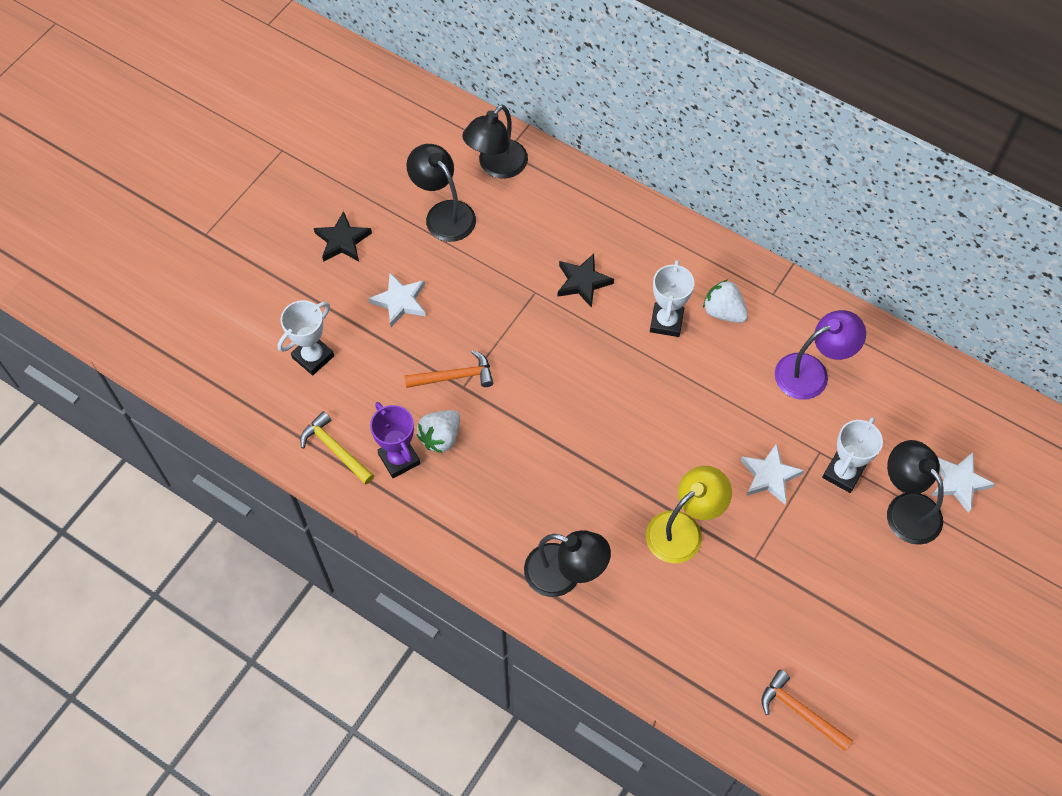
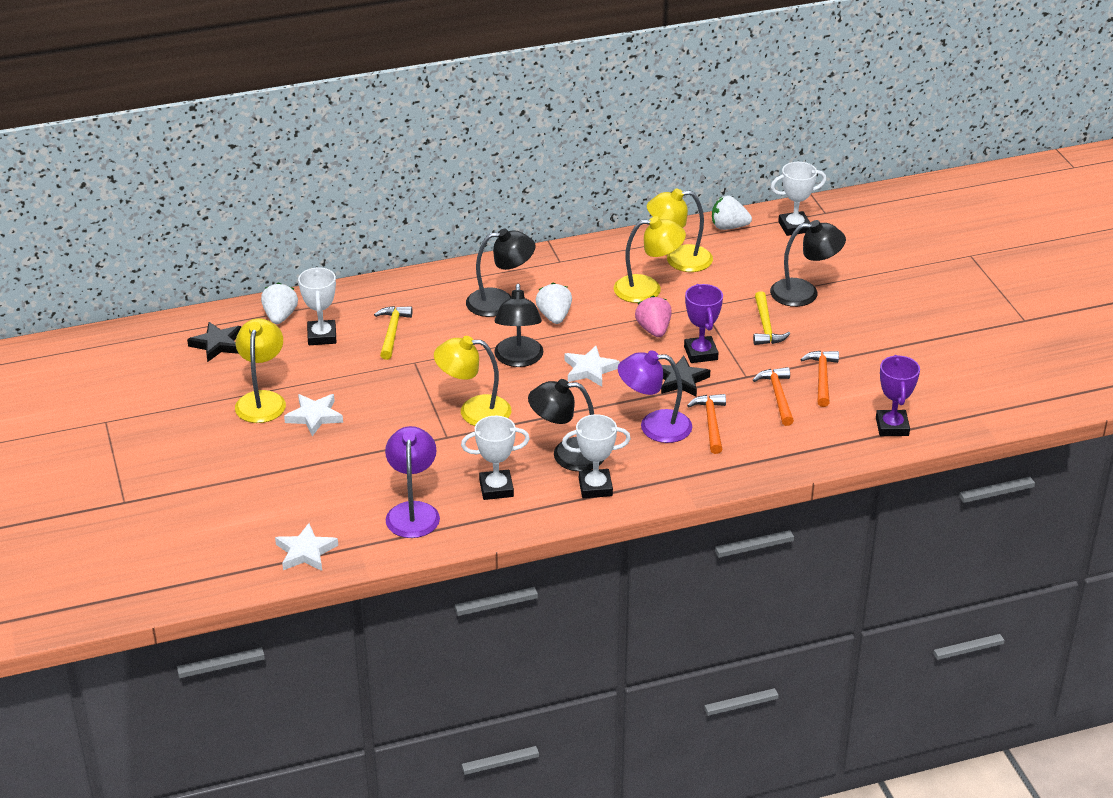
orange hammer: [404,350,493,388] [762,670,853,751] = 2 -> [687,394,726,454] [753,367,794,426] [800,351,839,407] = 3
pink strawberry: none = 0 -> [635,296,672,337] = 1
purple lamp: [775,310,866,400] = 1 -> [385,426,440,538] [618,350,692,443] = 2
purple trophy: [370,402,420,478] = 1 -> [684,284,723,363] [876,355,920,436] = 2
white strawberry: [417,410,460,453] [703,280,748,323] = 2 -> [261,282,298,324] [536,282,572,324] [712,196,752,230] = 3
white trophy: [278,300,334,375] [650,260,694,337] [822,417,883,493] = 3 -> [298,267,336,345] [461,416,530,500] [562,414,631,498] [771,162,826,236] = 4
yellow hammer: [300,411,374,484] = 1 -> [374,306,412,360] [753,291,790,345] = 2
yellow lamp: [646,466,732,563] = 1 -> [235,318,286,423] [434,336,511,426] [614,216,686,303] [647,188,713,272] = 4

